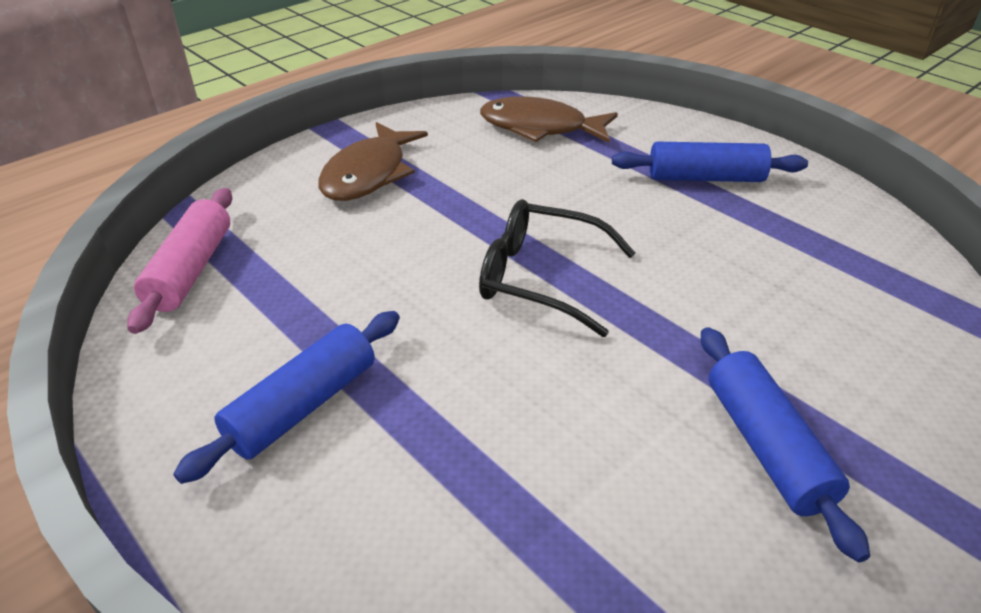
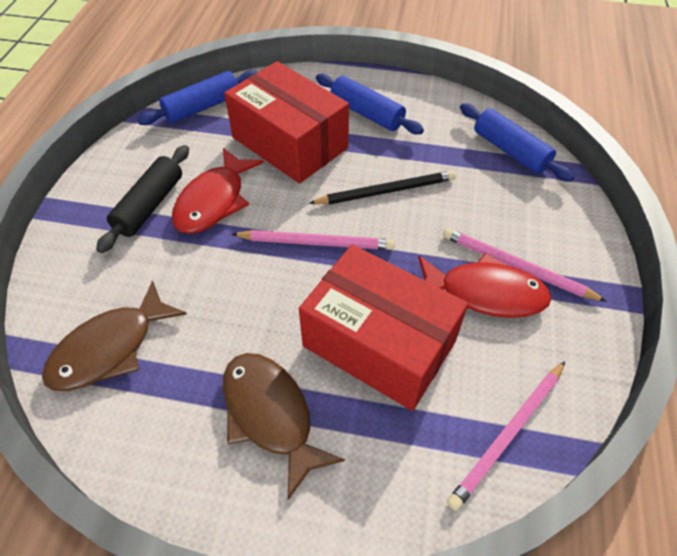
black glasses: [479,199,635,337] = 1 -> none = 0
black pencil: none = 0 -> [309,170,456,205] = 1
black rolling pin: none = 0 -> [96,145,189,253] = 1
pink pencil: none = 0 -> [232,230,395,250] [443,228,607,302] [447,361,565,511] = 3
pink rolling pin: [127,188,232,334] = 1 -> none = 0
red box: none = 0 -> [224,61,349,183] [299,244,468,411] = 2
red fish: none = 0 -> [172,148,264,234] [418,253,552,318] = 2

